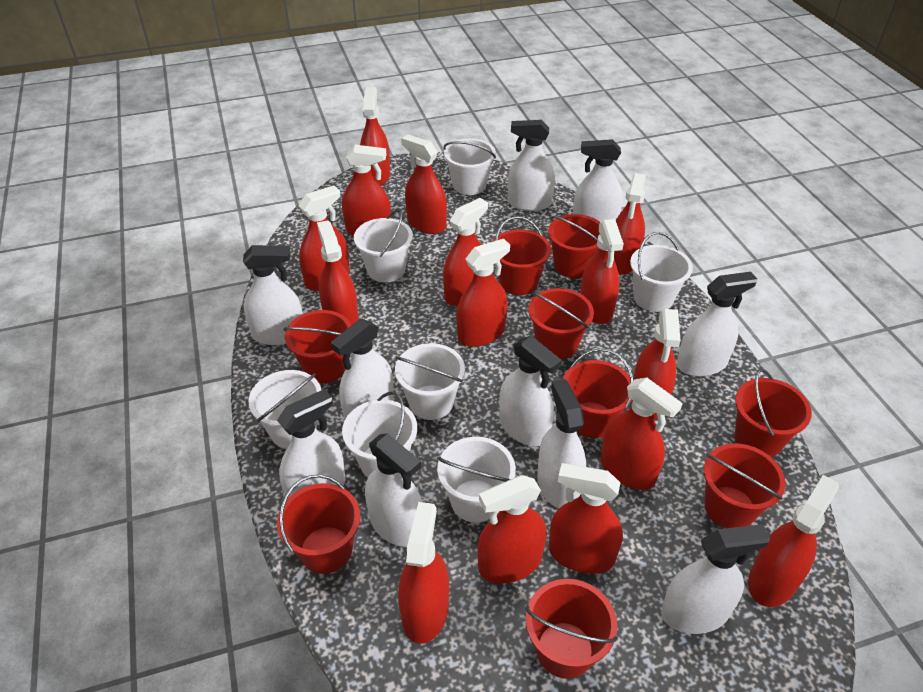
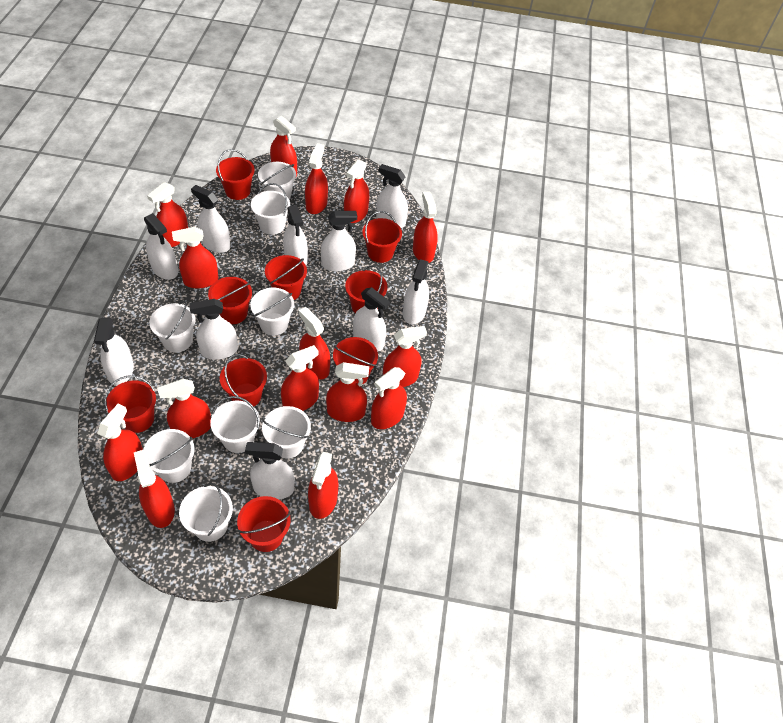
white bucket: [249,370,321,449] [342,392,417,477] [354,209,413,282] [395,343,465,420] [437,437,516,523] [443,138,496,195] [630,232,693,312] = 7 -> [143,429,195,483] [149,301,195,352] [179,483,233,542] [210,396,260,453] [250,288,294,335] [251,183,290,235] [258,162,296,200] [262,406,311,459] = 8

